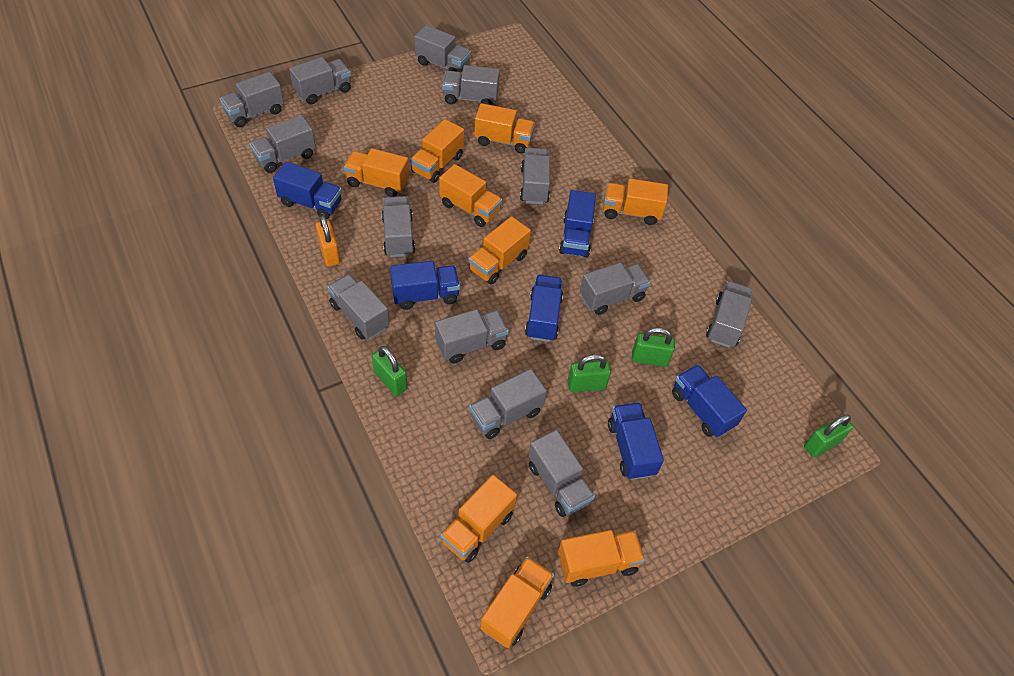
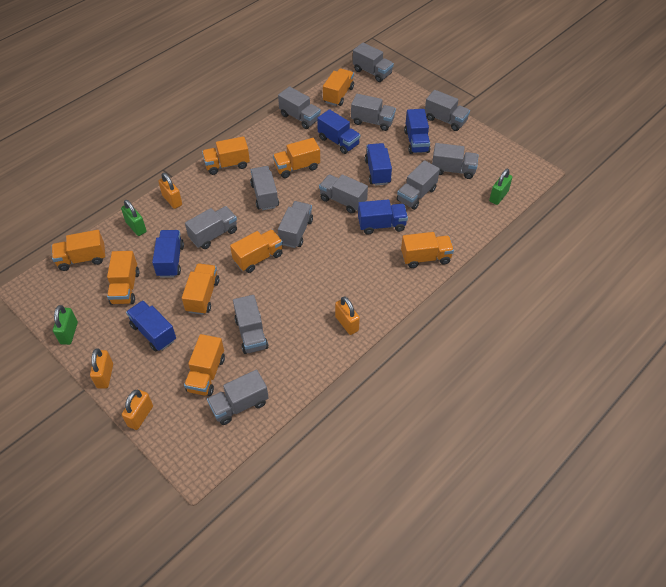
green padlock: [372,346,408,396] [568,354,611,392] [632,327,675,367] [804,414,853,457] = 4 -> [53,305,78,345] [121,200,147,236] [489,169,513,205] = 3
grey truck: [220,72,284,127] [249,115,316,173] [289,57,351,104] [327,274,389,340] [382,196,415,257] [414,25,471,72] [435,309,509,364] [442,65,500,105] [469,369,547,439] [520,147,550,204] [528,430,595,517] [580,262,651,315] [706,281,752,348] = 13 -> [185,206,237,249] [207,370,269,425] [233,295,269,354] [250,166,279,210] [278,86,321,129] [278,201,313,248] [319,174,368,214] [351,94,396,131] [353,43,394,82] [397,160,440,210] [425,90,470,131] [432,143,478,179] = 12
orange padlock: [316,216,340,267] = 1 -> [90,348,113,389] [122,390,153,430] [158,173,182,209] [335,296,360,335] = 4

